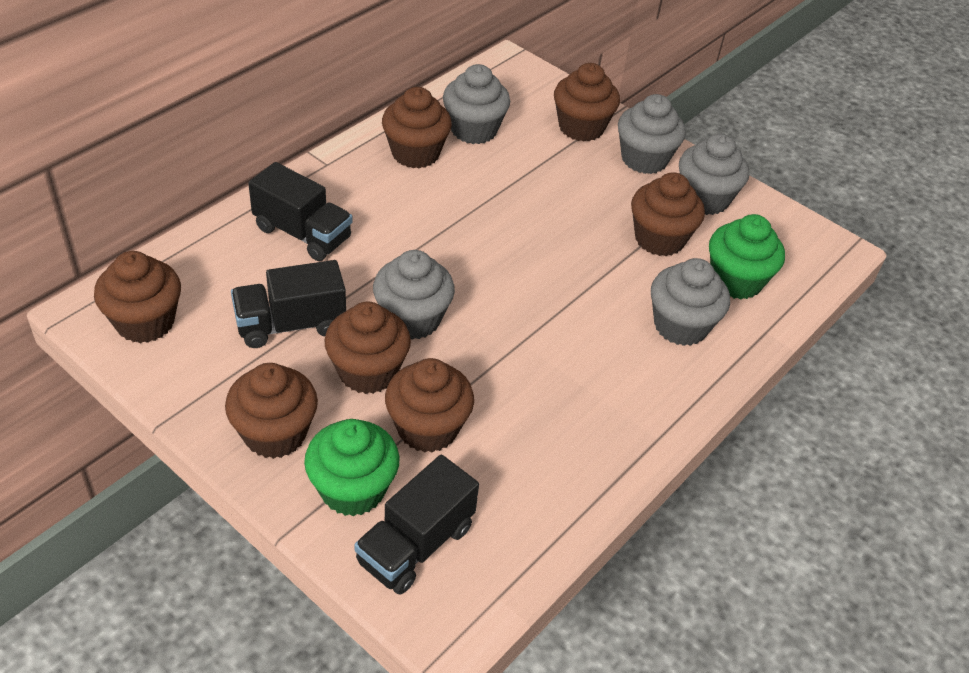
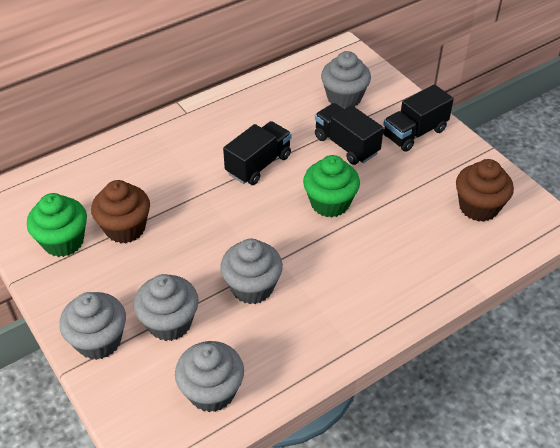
brown cupcake: [94,251,181,343] [225,363,318,459] [324,302,411,394] [382,87,452,169] [385,358,474,453] [554,63,620,142] [631,172,705,256] = 7 -> [91,180,150,244] [456,159,514,222] = 2

